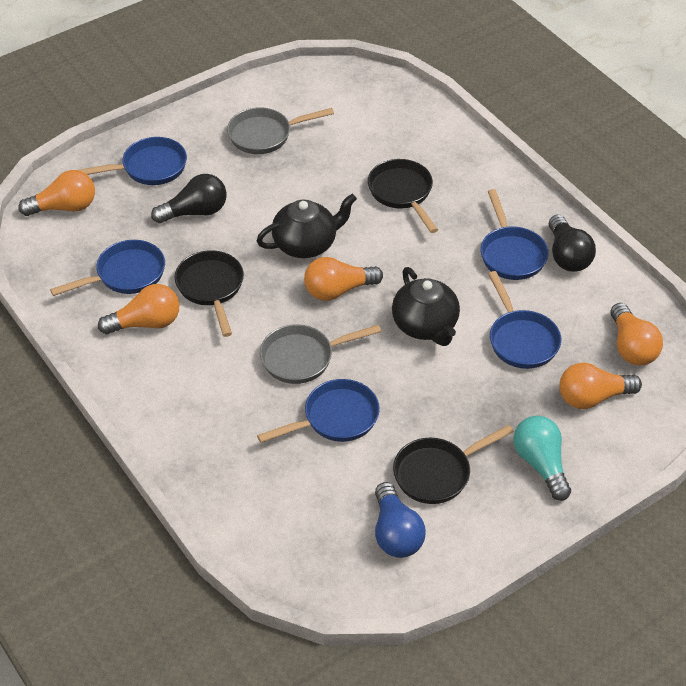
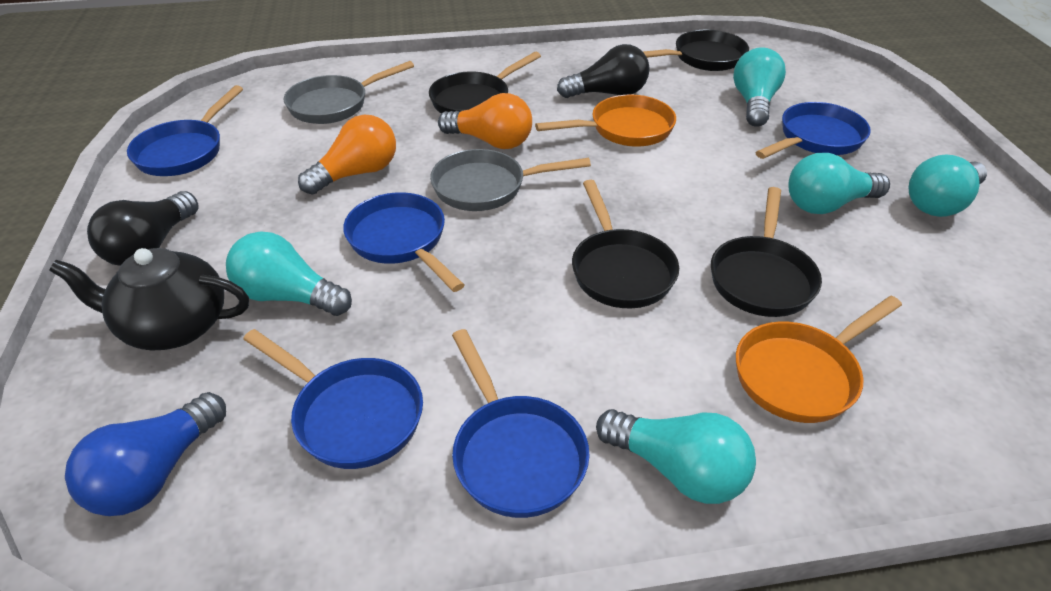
black pan: [175,250,244,337] [368,159,438,233] [393,425,514,504] = 3 -> [429,52,541,113] [572,180,679,308] [643,29,749,71] [711,187,822,317] = 4
black teapot: [257,194,357,258] [392,267,460,346] = 2 -> [49,248,249,351] = 1
orange light bulb: [18,170,95,216] [98,284,179,334] [304,257,383,301] [559,363,642,409] [610,303,663,365] = 5 -> [298,115,396,194] [438,93,532,149] = 2
orange pan: none = 0 -> [535,95,676,147] [736,296,902,423] = 2
turquoise light bulb: [513,416,571,501] = 1 -> [226,231,352,316] [596,409,756,504] [733,47,786,127] [788,153,890,214] [908,154,987,217] = 5

